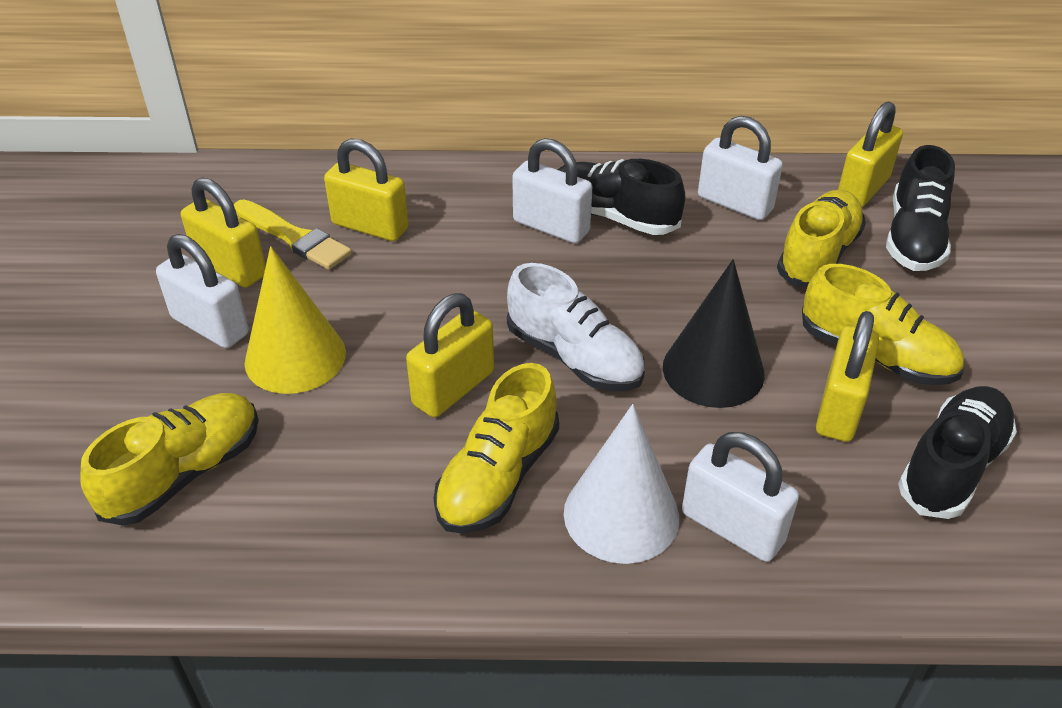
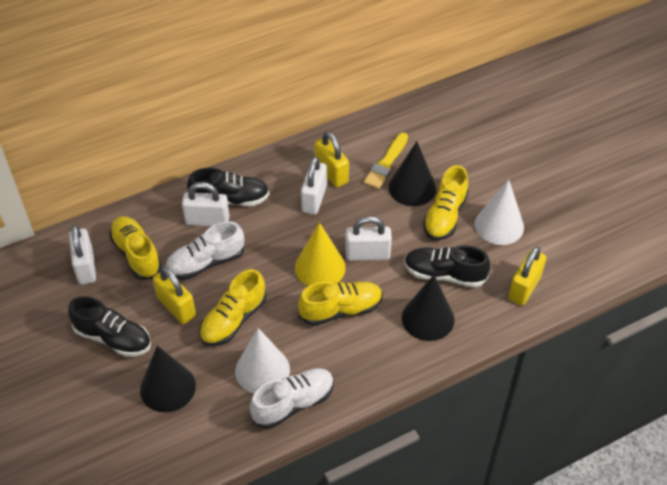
black cone: [663,259,765,408] = 1 -> [140,346,196,412] [389,141,436,206] [402,275,455,341] = 3
white cone: [564,404,679,564] = 1 -> [235,328,290,394] [475,180,524,245] = 2
white shoe: [507,263,645,391] = 1 -> [165,221,244,280] [250,368,334,429] = 2
yellow padlock: [181,177,266,288] [324,139,409,241] [406,293,494,417] [816,311,879,442] [838,101,903,207] = 5 -> [153,267,196,324] [315,132,349,187] [508,247,546,305] = 3

